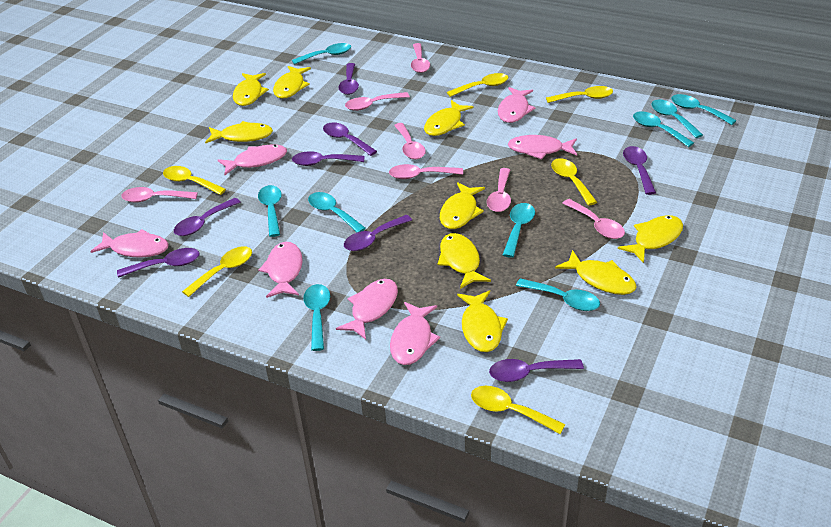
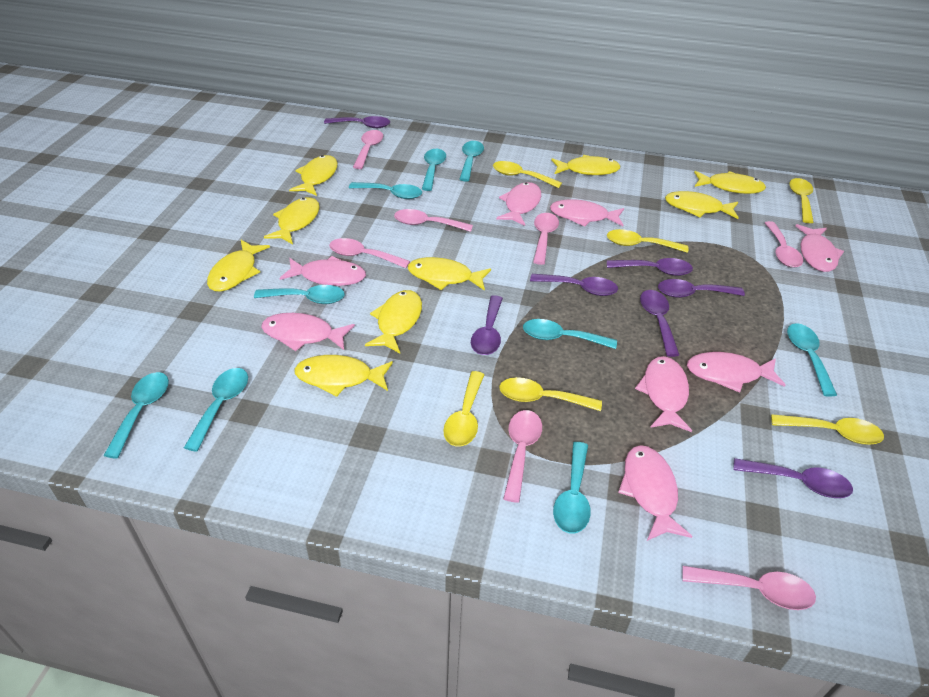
pink fish: [90,229,169,258] [218,145,287,176] [258,242,303,298] [336,279,398,340] [390,302,440,365] [498,87,535,123] [508,135,577,159] = 7 -> [261,313,355,351] [280,256,366,286] [496,182,541,226] [550,199,624,227] [618,445,693,541] [635,356,692,432] [687,352,786,393] [796,224,844,272] = 8
purple spoon: [117,248,200,278] [174,198,241,236] [292,151,364,166] [323,122,377,156] [339,63,359,95] [344,215,412,251] [489,359,584,382] [623,146,656,195] = 8 -> [324,116,390,128] [471,295,503,355] [530,274,618,296] [607,258,693,276] [640,290,679,357] [658,279,745,298] [733,458,853,498] = 7

